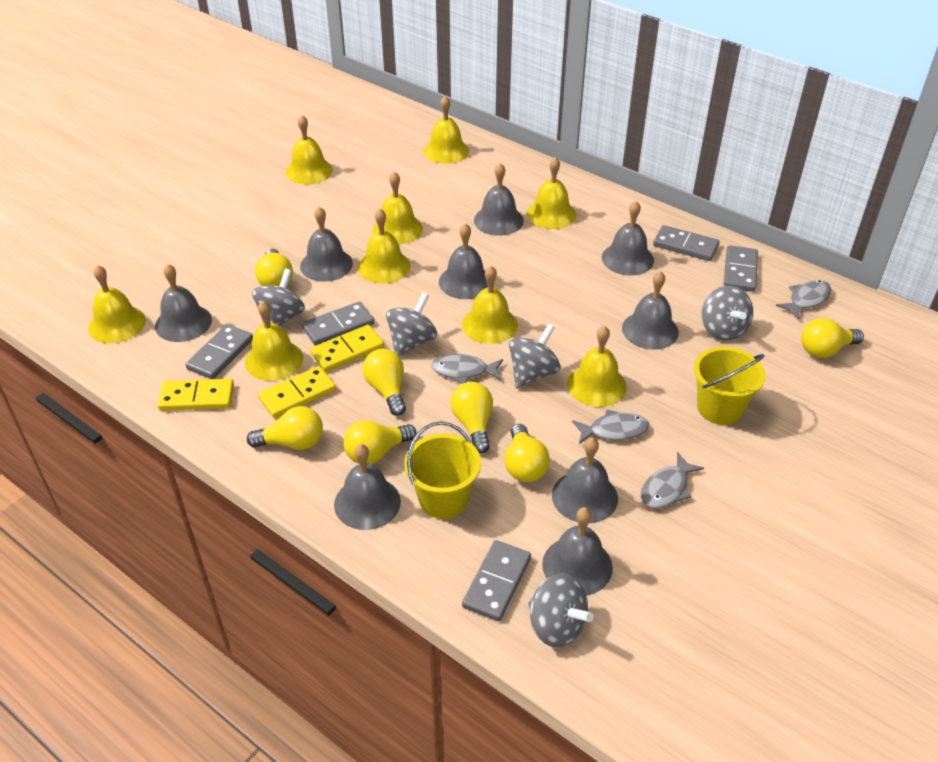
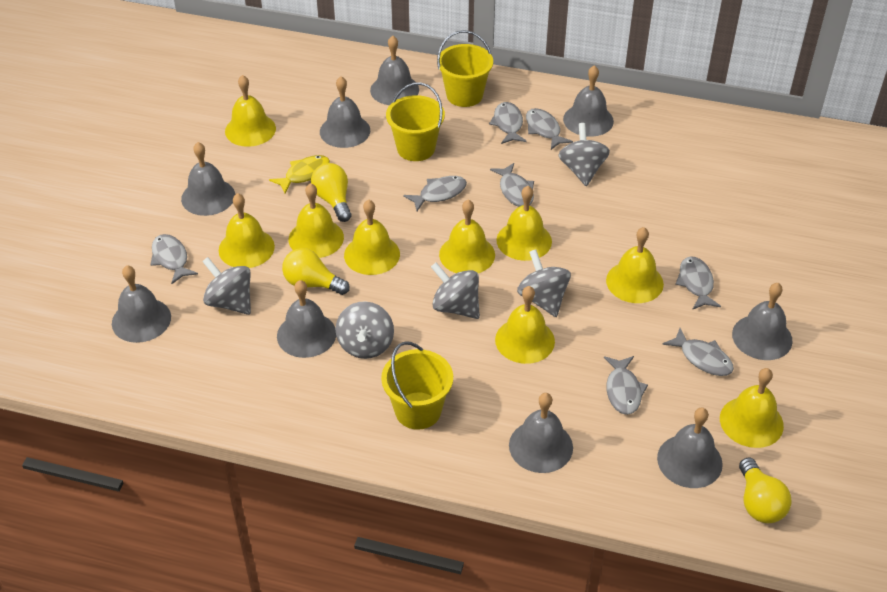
grey domino: [186,324,253,379] [302,302,374,346] [462,540,531,621] [653,225,719,261] [724,245,758,292] = 5 -> none = 0
grey fish: [431,354,503,384] [572,409,649,444] [641,452,704,508] [776,280,831,319] = 4 -> [150,234,198,284] [403,176,467,211] [489,102,527,144] [490,163,534,207] [526,108,573,150] [604,356,648,415] [662,328,734,376] [675,256,721,310] = 8
yellow bucket: [404,421,481,519] [694,347,765,425] = 2 -> [381,341,453,430] [386,82,445,161] [437,30,493,107] = 3
yellow domino: [158,379,234,411] [258,366,336,418] [310,325,384,372] = 3 -> none = 0
yellow fish: none = 0 -> [269,155,330,193] = 1
yellow light bulb: [247,406,323,450] [255,248,293,286] [343,420,416,464] [363,349,406,416] [450,382,493,454] [505,424,550,482] [801,318,864,358] = 7 -> [282,248,350,295] [311,163,351,222] [739,458,791,523] = 3

